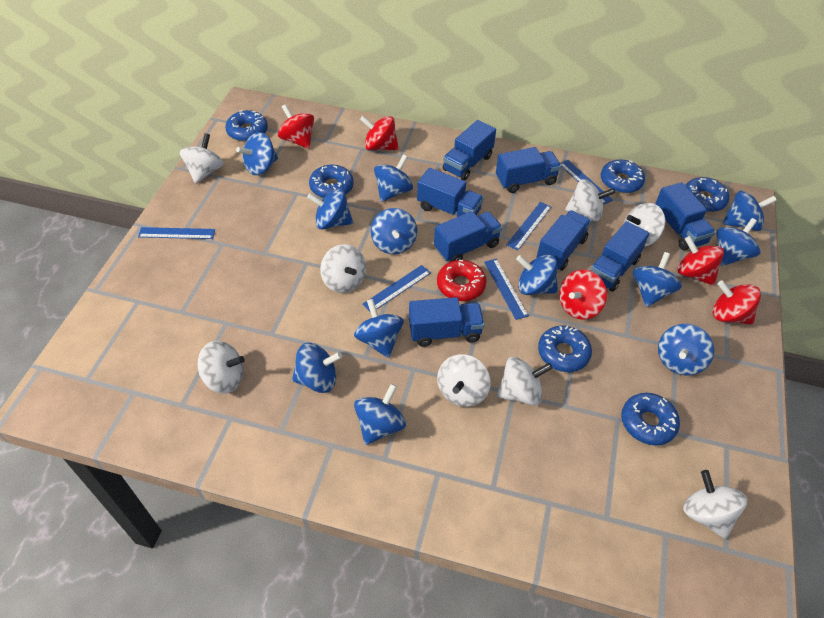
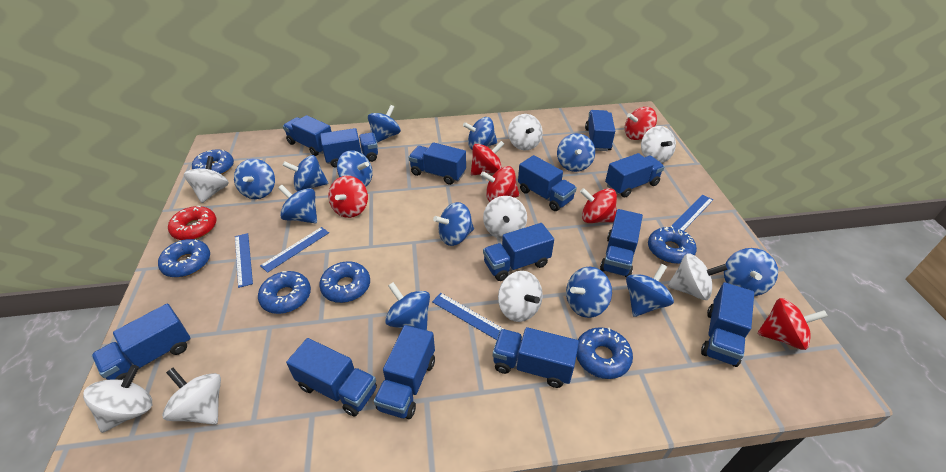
blue ruler: [138,227,215,239] [362,265,431,311] [484,259,529,320] [506,202,551,251] [560,160,613,205] = 5 -> [235,233,253,288] [260,227,329,273] [432,293,503,340] [672,195,713,231] = 4
blue truck: [409,297,484,347] [417,168,484,217] [434,211,502,261] [443,120,496,181] [496,147,561,193] [536,210,591,271] [589,221,649,292] [655,182,715,251] = 8 -> [92,304,190,380] [283,115,332,156] [286,338,377,417] [320,128,378,168] [374,325,435,419] [409,142,466,185] [483,223,554,281] [493,327,579,388] [518,155,577,211] [585,110,615,151] [600,209,643,277] [605,153,664,198] [701,282,754,367] = 13
red spinning top: [278,104,314,149] [360,116,399,151] [559,270,607,320] [677,236,724,285] [712,280,761,325] = 5 -> [328,176,368,218] [471,141,504,176] [481,166,519,202] [580,188,617,223] [625,107,657,140] [758,298,828,350] = 6

